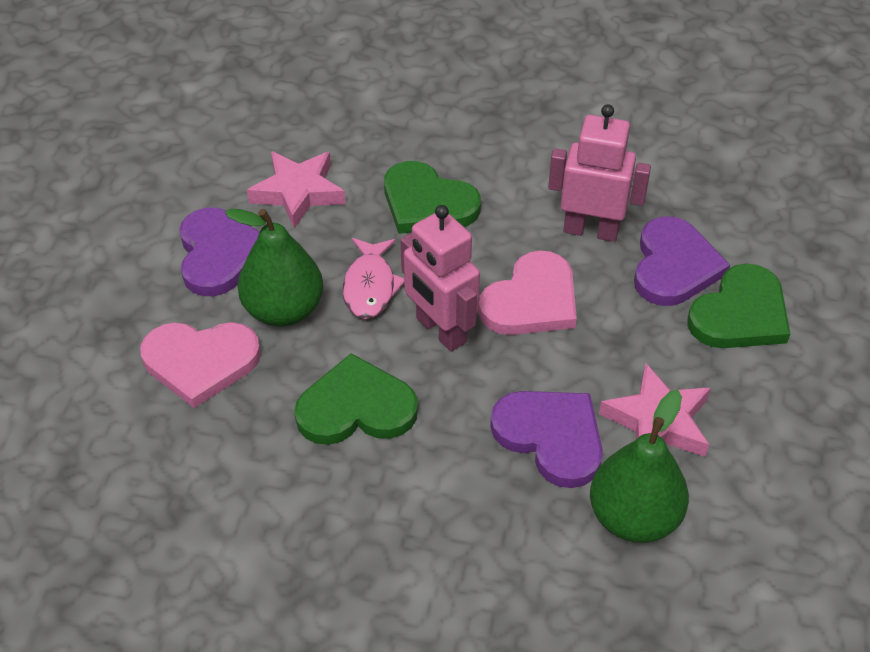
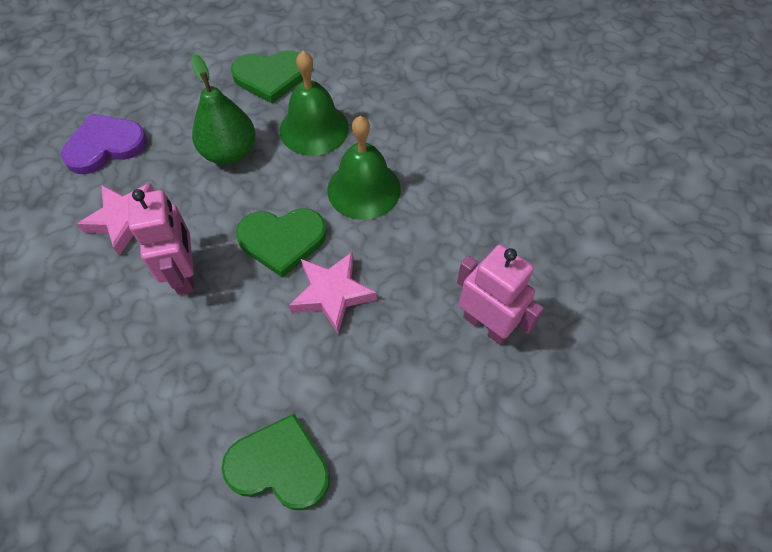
green bell: none = 0 -> [280,51,349,156] [327,116,401,220] = 2
green pear: [225,209,323,327] [590,390,689,543] = 2 -> [191,54,256,165] = 1
pink fish: [343,238,404,319] = 1 -> none = 0
pink heart: [140,322,261,408] [479,250,577,335] = 2 -> none = 0
purple heart: [179,208,260,296] [490,391,603,488] [634,216,730,306] = 3 -> [61,113,147,174] = 1

